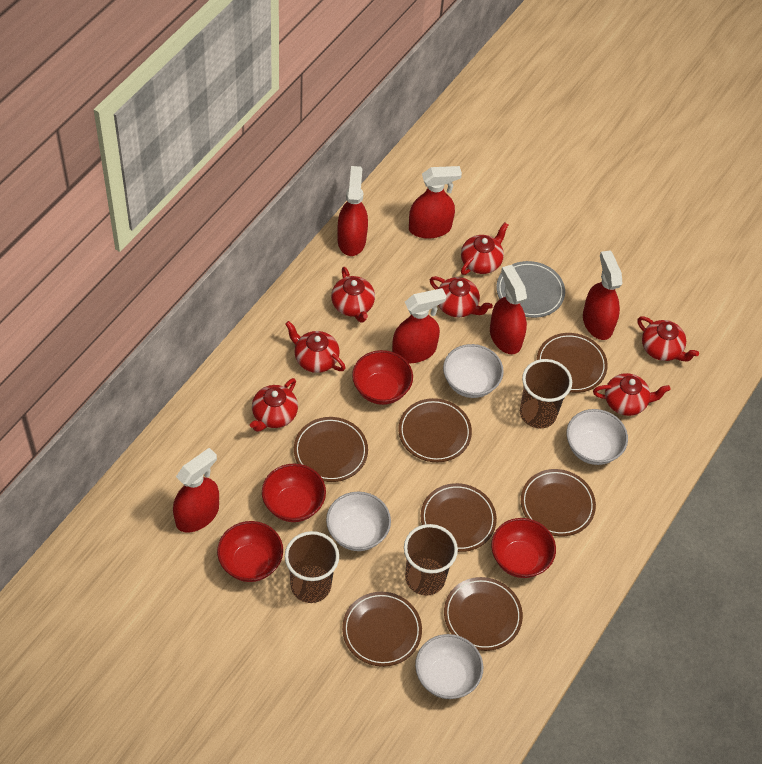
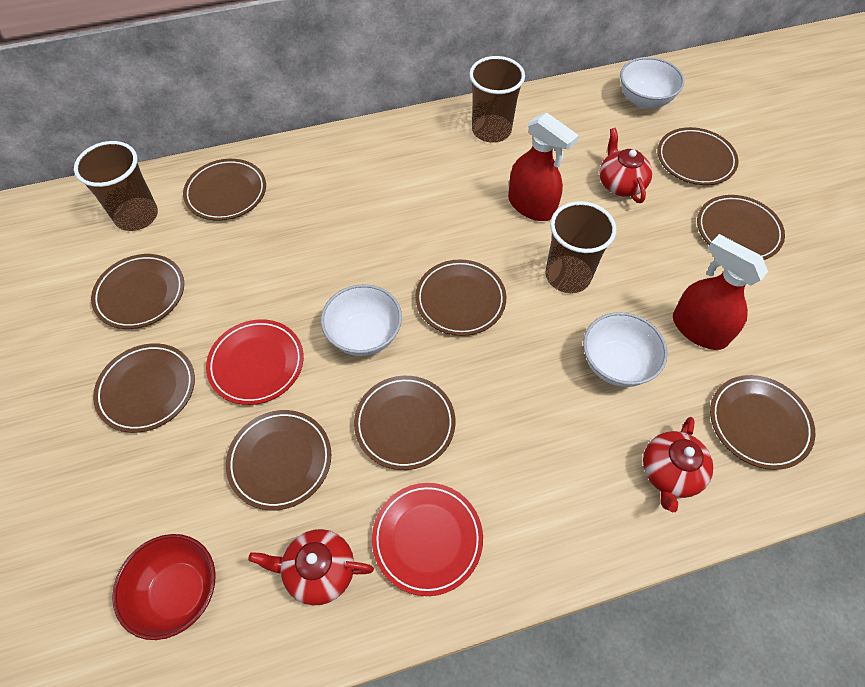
brown plate: [294,417,368,482] [342,592,422,667] [398,398,472,462] [421,483,497,552] [444,577,523,651] [521,469,596,536] [537,333,608,393] = 7 -> [91,254,184,329] [93,343,195,433] [183,159,266,221] [226,410,331,510] [354,376,455,470] [415,259,506,336] [657,127,739,185] [697,195,785,260] [710,375,815,470] = 9
grey plate: [496,261,565,318] = 1 -> none = 0
red bowl: [217,521,283,582] [262,464,326,522] [352,350,413,405] [491,518,556,578] = 4 -> [112,534,215,640] = 1
red plate: none = 0 -> [206,319,304,405] [372,483,483,596] = 2
red spray bottle: [173,448,219,533] [338,166,368,256] [392,288,446,363] [409,166,462,239] [490,265,527,354] [583,250,622,340] = 6 -> [508,113,579,221] [673,234,768,350] = 2
red teapot: [250,378,298,432] [285,321,346,373] [331,267,375,323] [430,276,493,317] [461,223,508,275] [593,373,671,416] [637,316,699,361] = 7 -> [248,529,374,605] [599,128,652,203] [643,417,713,512] = 3
white bowl: [326,492,391,551] [415,634,483,699] [443,344,504,398] [567,409,628,465] = 4 -> [321,284,402,356] [583,312,668,387] [620,57,684,109] = 3

